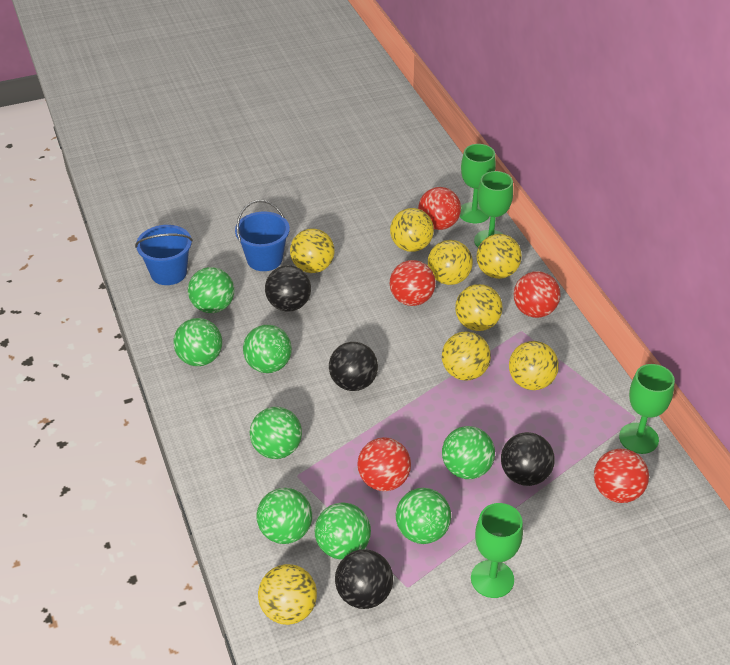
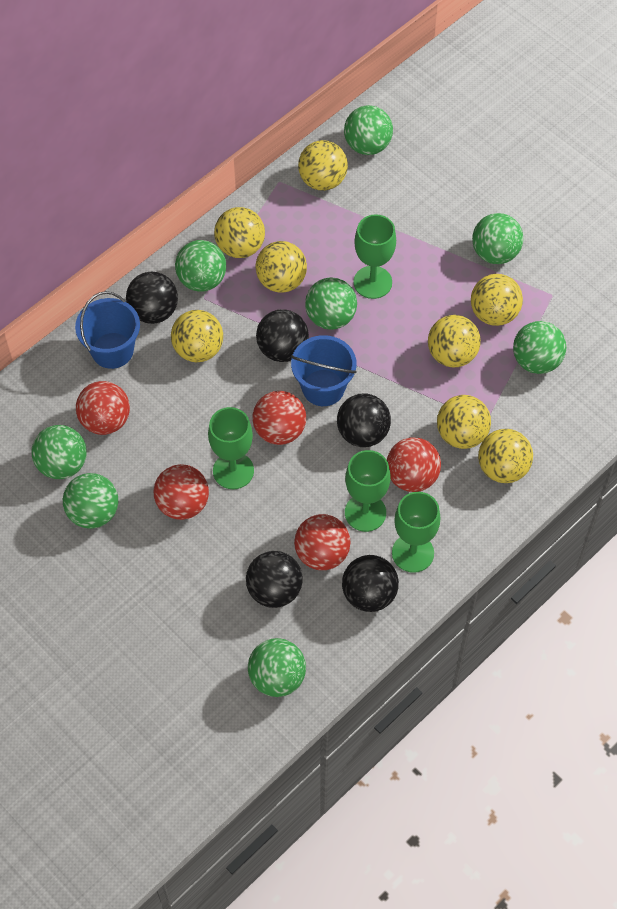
black ball: [265,265,311,312] [329,342,378,391] [335,549,393,609] [501,432,555,486] = 4 -> [126,272,178,324] [246,551,303,608] [256,310,309,362] [337,393,391,447] [342,555,399,612] = 5

